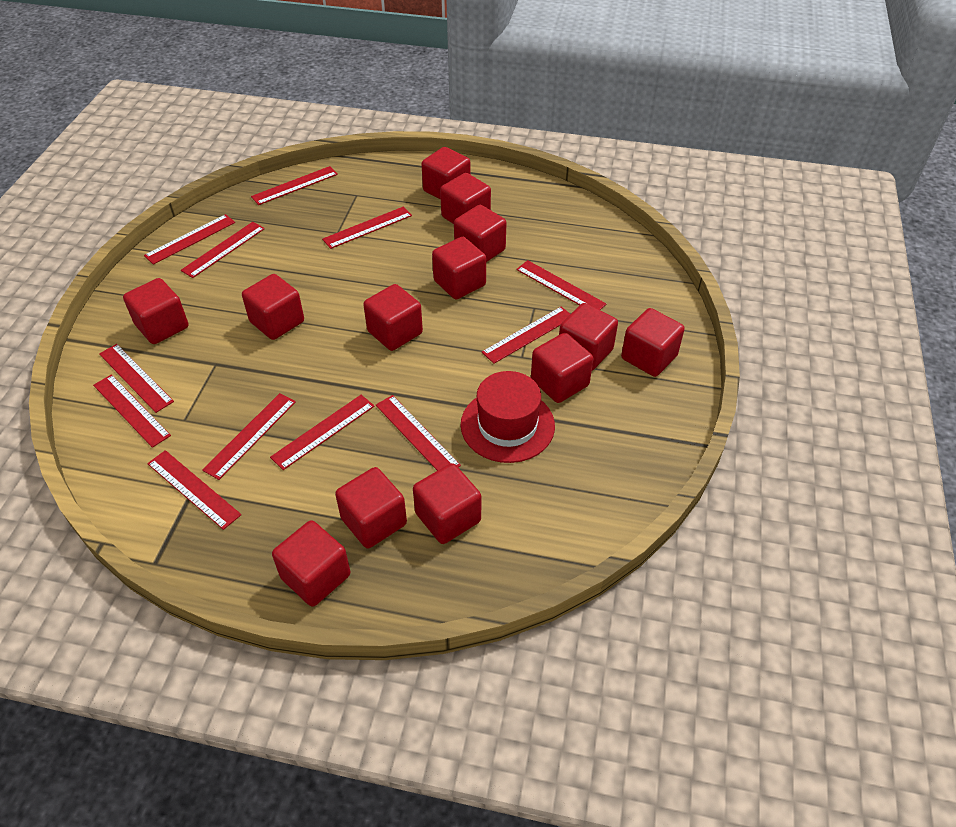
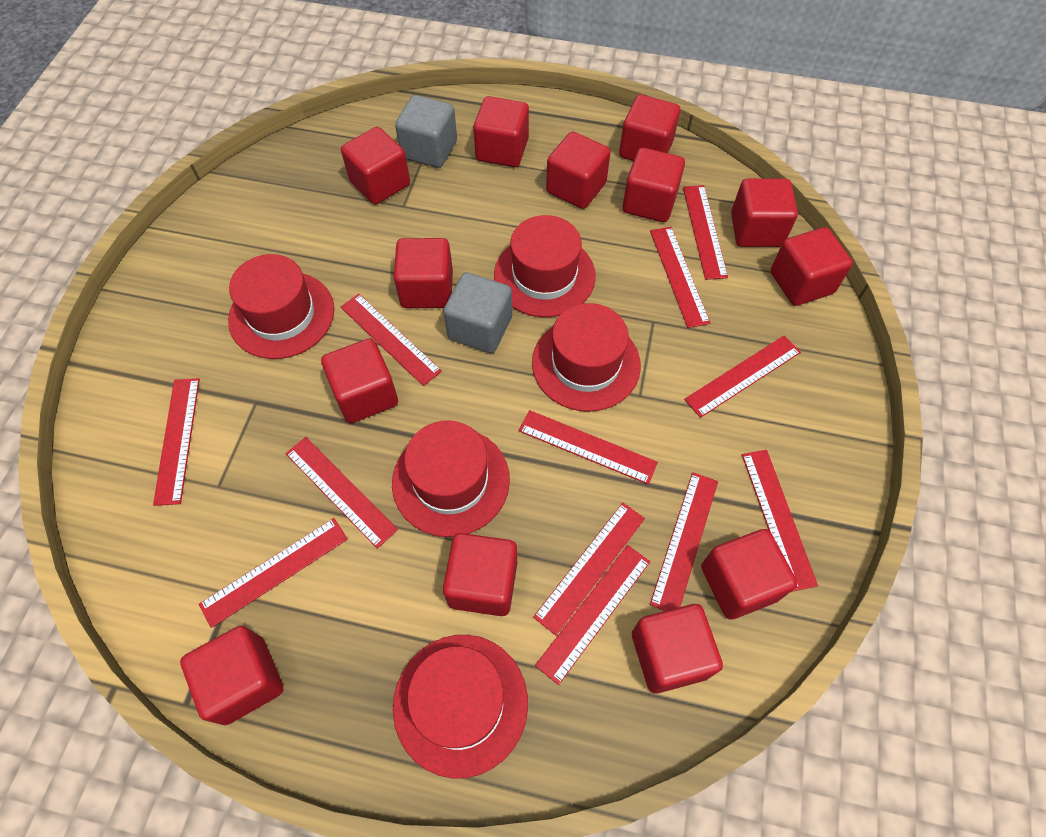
grey cube: none = 0 -> [395,95,457,168] [443,272,512,353] = 2
red hat: [461,371,555,463] = 1 -> [228,254,334,359] [392,420,510,537] [393,635,528,778] [494,215,596,317] [532,303,641,412] = 5

